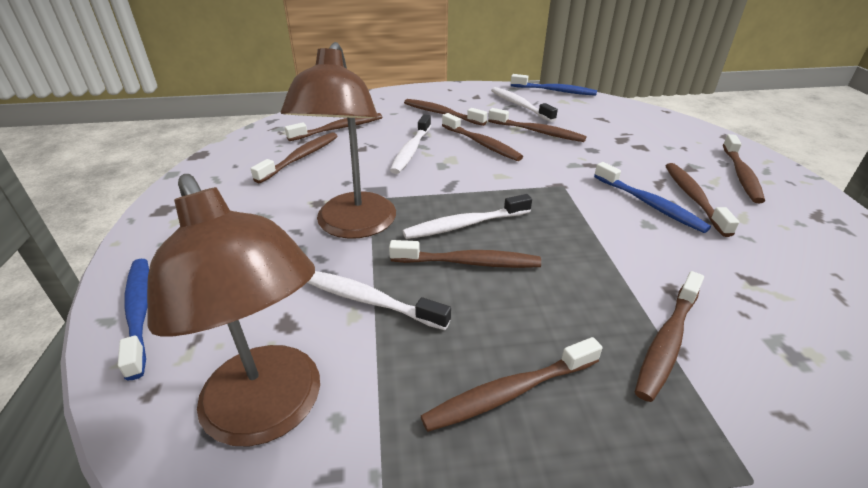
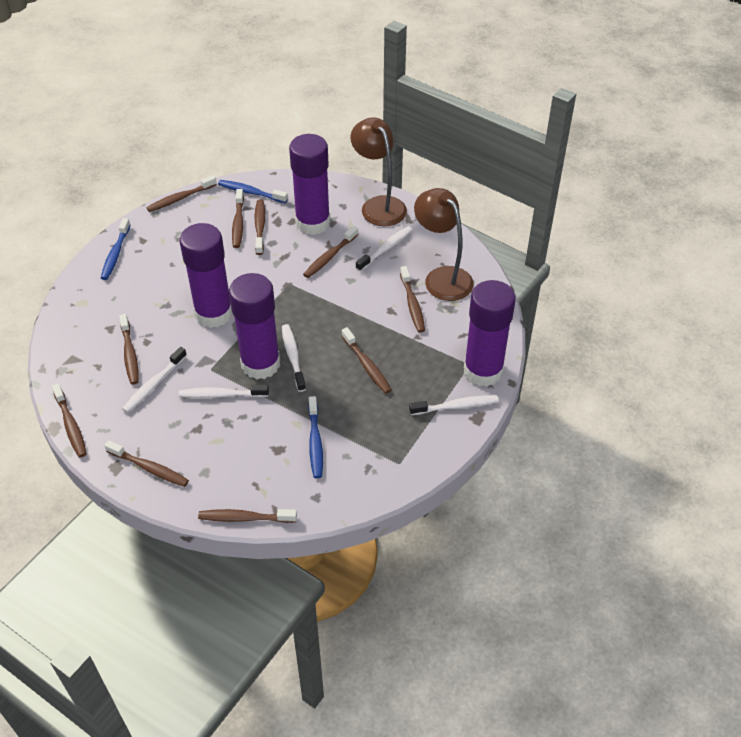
purple glue stick: none = 0 -> [179,223,233,328] [229,273,280,379] [289,134,331,235] [464,280,516,387] = 4
white toothbrush: [307,271,451,330] [390,115,431,174] [403,194,532,239] [491,87,558,122] = 4 -> [122,347,187,413] [179,385,269,398] [282,324,306,392] [356,226,413,272] [409,395,499,415] = 5

